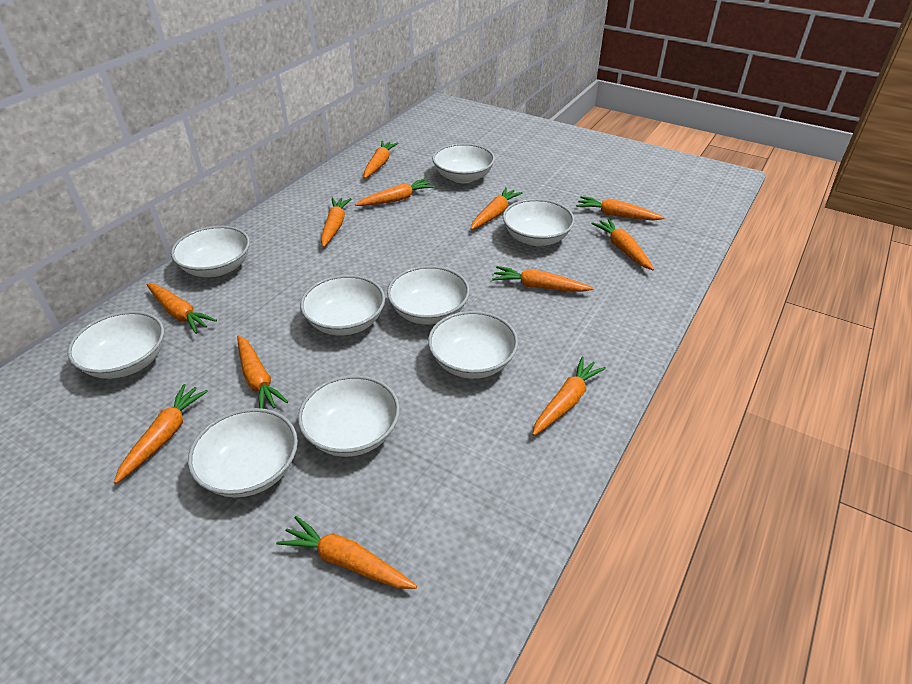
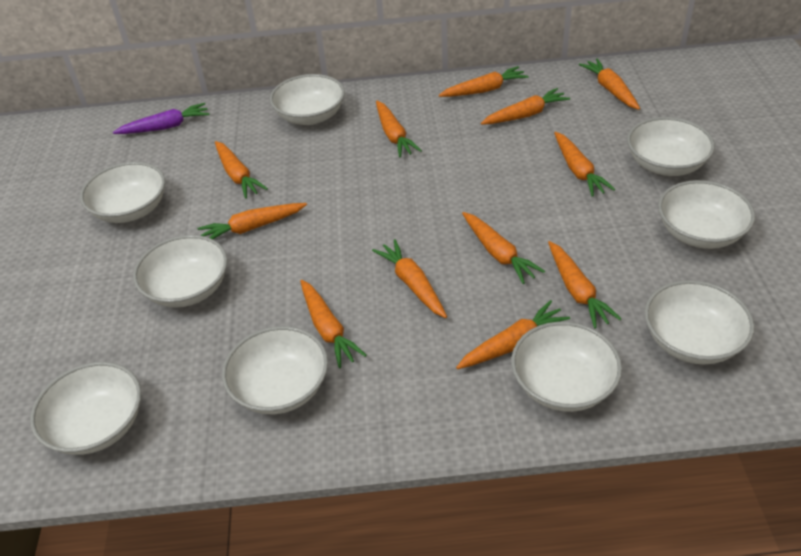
purple carrot: none = 0 -> [113,103,210,134] = 1

